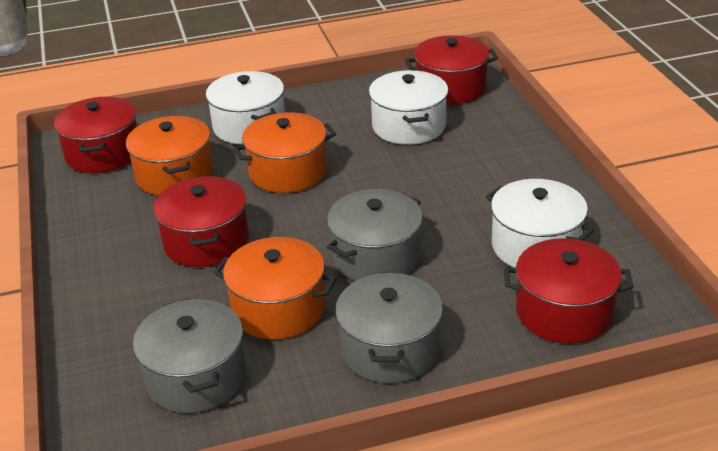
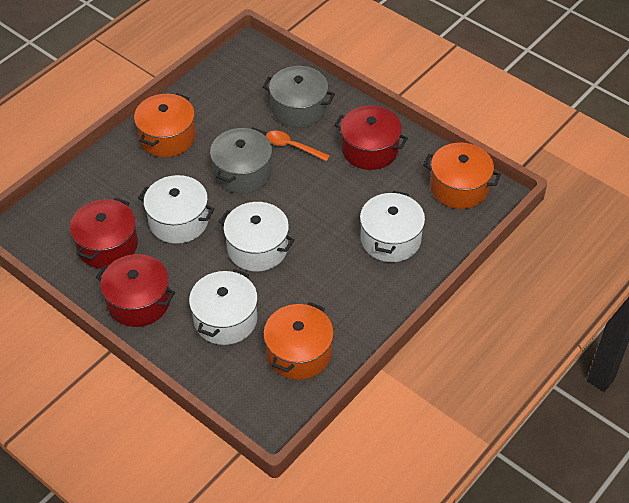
grey pot: [133,299,246,413] [327,189,423,281] [335,273,443,383] = 3 -> [210,128,272,194] [263,66,335,128] = 2
orange spoon: none = 0 -> [266,131,330,161] = 1
red pot: [54,97,137,173] [153,176,249,267] [405,35,498,104] [504,238,633,344] = 4 -> [70,198,138,269] [96,254,175,327] [334,105,408,170] = 3
white pot: [206,71,285,144] [369,70,449,145] [486,179,594,268] = 3 -> [138,175,215,244] [189,269,258,345] [219,202,295,271] [360,191,425,262] = 4

